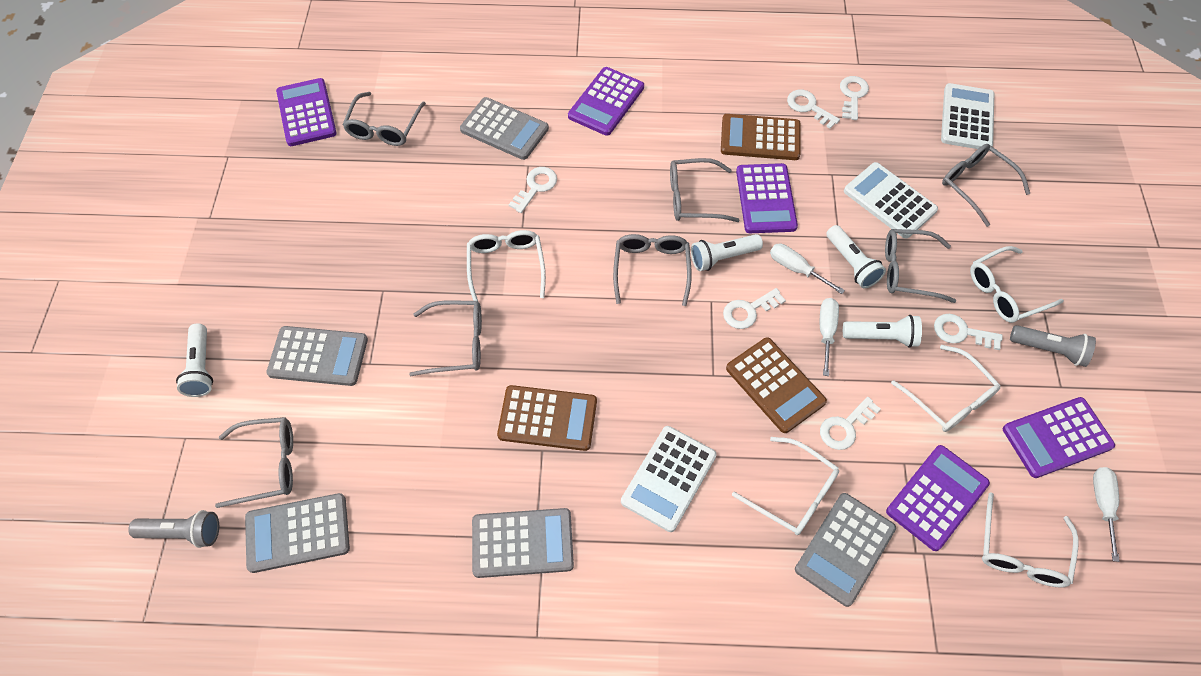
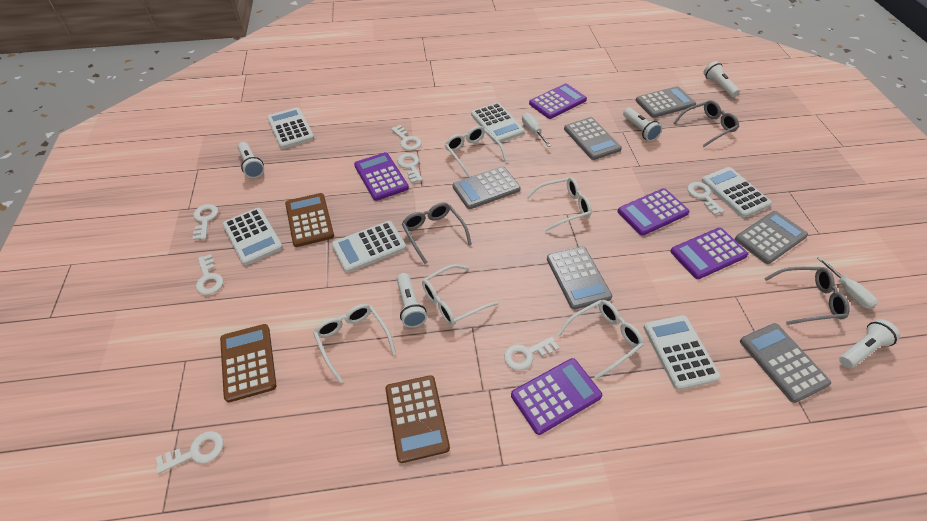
grey calculator: [245,493,350,573] [266,326,368,386] [460,97,549,160] [472,508,574,578] [795,493,896,607] = 5 -> [453,166,521,209] [547,247,612,310] [564,117,622,160] [636,86,696,118] [735,211,808,264] [740,323,831,403] = 6
grey flashlight: [128,510,219,548] [1010,325,1096,367] = 2 -> none = 0
grey glasses: [215,417,293,508] [342,92,426,146] [409,300,482,377] [613,234,692,306] [670,158,739,222] [885,229,956,303] [942,144,1030,227] = 7 -> [402,202,472,264] [673,100,739,147] [764,267,850,325] = 3
white calculator: [621,426,717,532] [844,162,938,239] [941,83,995,149] = 3 -> [222,208,283,265] [267,107,314,149] [332,221,406,273] [471,102,525,143] [644,315,721,390] [701,167,772,218] = 6
white flashlight: [176,323,213,397] [691,234,763,271] [826,225,886,288] [843,315,922,348] = 4 -> [238,142,264,178] [397,273,427,328] [623,108,662,141] [704,61,740,97] [839,319,900,368] = 5
white key: [509,167,557,213] [723,288,786,329] [787,90,840,129] [820,397,881,450] [840,76,869,120] [934,314,1003,350] = 6 -> [156,431,224,474] [193,204,218,240] [196,254,223,295] [391,125,422,151] [397,153,423,183] [504,337,559,371] [687,182,724,215] = 7
white screwdriver: [770,244,845,294] [820,298,839,376] [1093,467,1120,562] = 3 -> [522,113,551,147] [817,257,878,309] = 2

